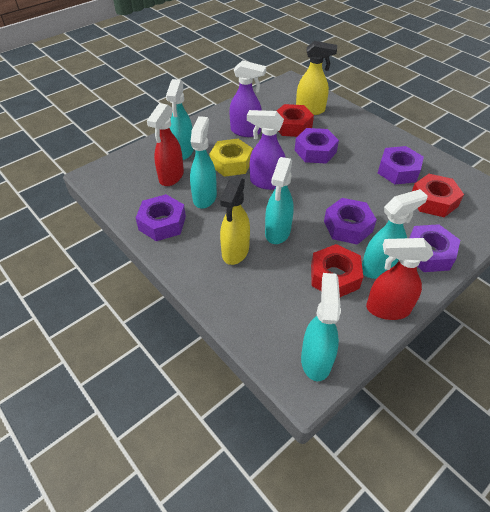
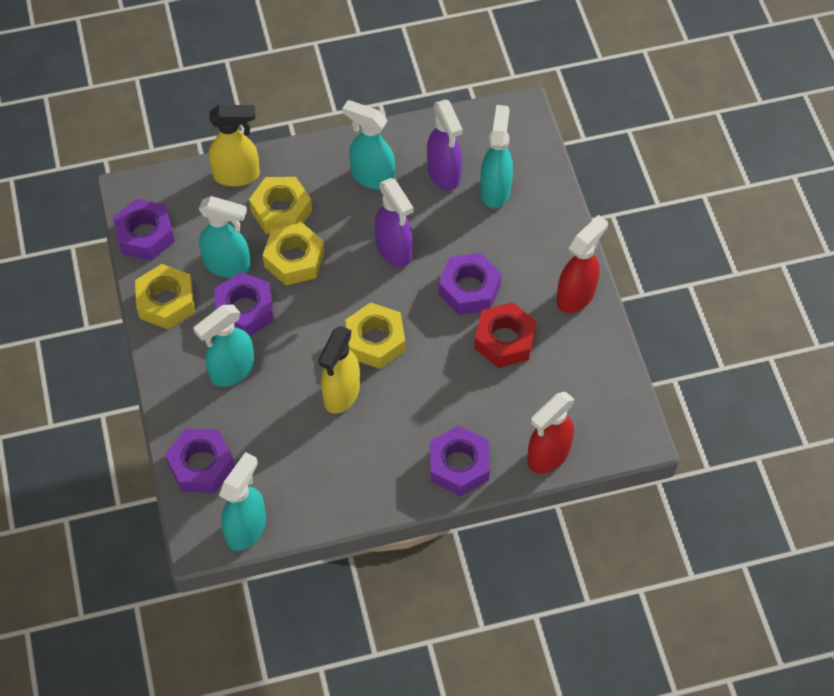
red nut: [277,104,314,137] [311,244,363,297] [412,174,464,217] = 3 -> [474,302,537,368] = 1
yellow nut: [209,139,253,177] = 1 -> [135,264,195,329] [249,177,312,234] [262,222,325,285] [345,303,406,369] = 4

